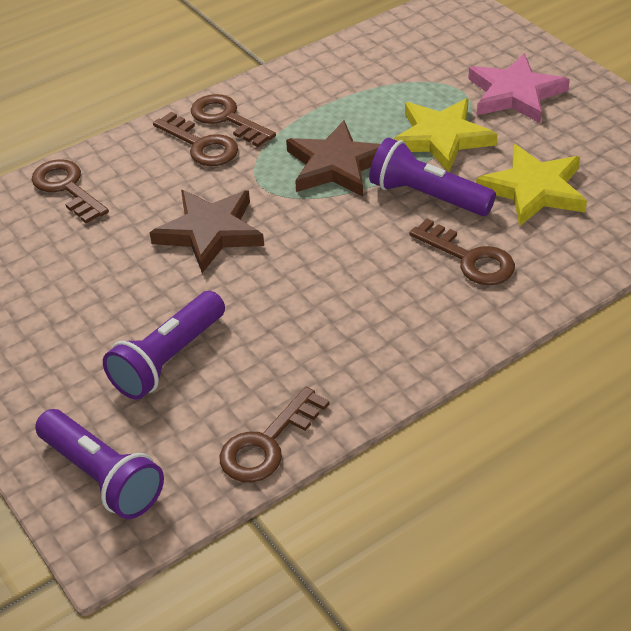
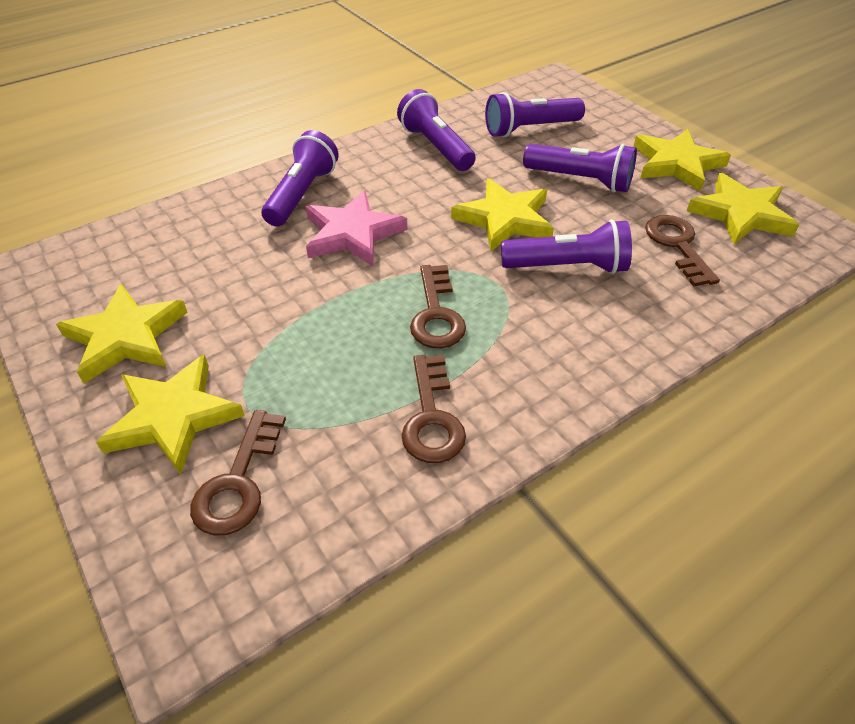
brown key: [32,159,109,223] [153,112,238,166] [191,94,276,147] [219,387,329,482] [409,219,515,285] = 5 -> [190,410,286,536] [402,355,466,463] [410,265,466,348] [645,215,720,287] = 4
brown star: [149,190,264,273] [286,120,381,197] = 2 -> none = 0
purple flashlight: [35,409,164,519] [103,291,225,400] [369,138,496,216] = 3 -> [261,130,339,227] [397,89,476,171] [485,92,585,137] [501,219,632,274] [523,144,637,192] = 5
yellow star: [394,98,498,172] [476,144,587,226] = 2 -> [56,284,187,383] [96,355,245,475] [451,178,554,252] [633,129,731,192] [687,173,799,245] = 5

